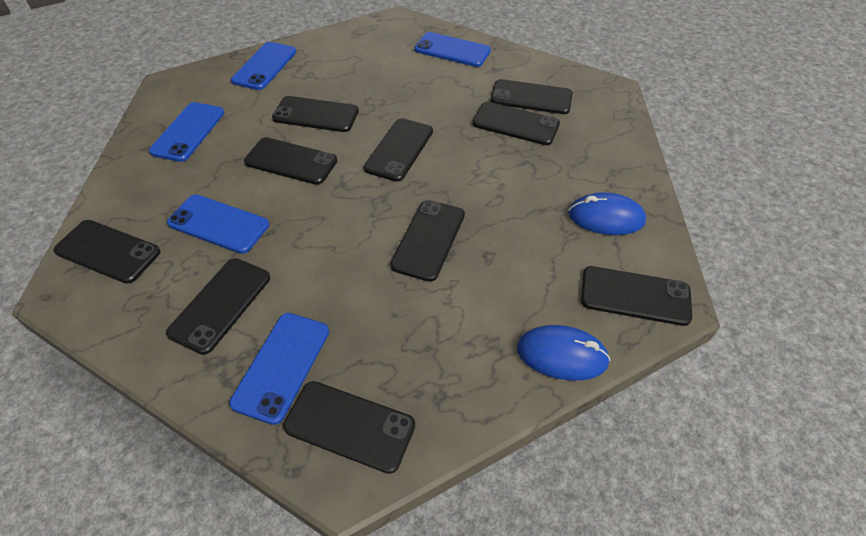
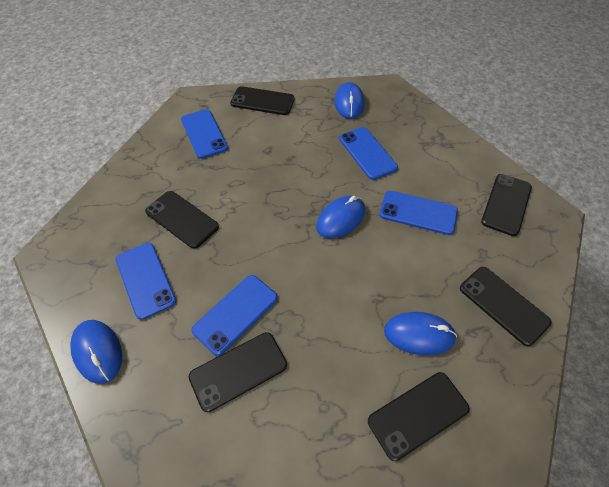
black phone: [53,220,161,284] [166,258,270,355] [244,137,337,185] [272,96,359,132] [283,381,415,474] [364,118,433,182] [390,200,465,282] [472,102,560,145] [491,79,573,114] [581,266,692,326] = 10 -> [145,191,219,249] [188,332,287,412] [230,86,295,115] [368,372,470,461] [460,267,552,346] [481,174,532,236] = 6
blue mouse: [517,325,611,381] [568,192,646,235] = 2 -> [70,320,122,384] [316,196,365,239] [334,82,365,119] [384,312,457,356] = 4

